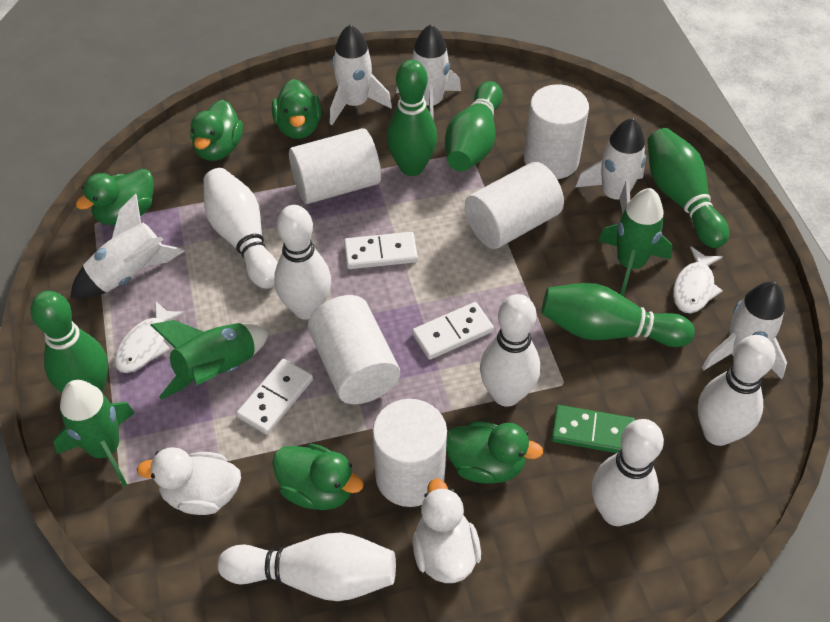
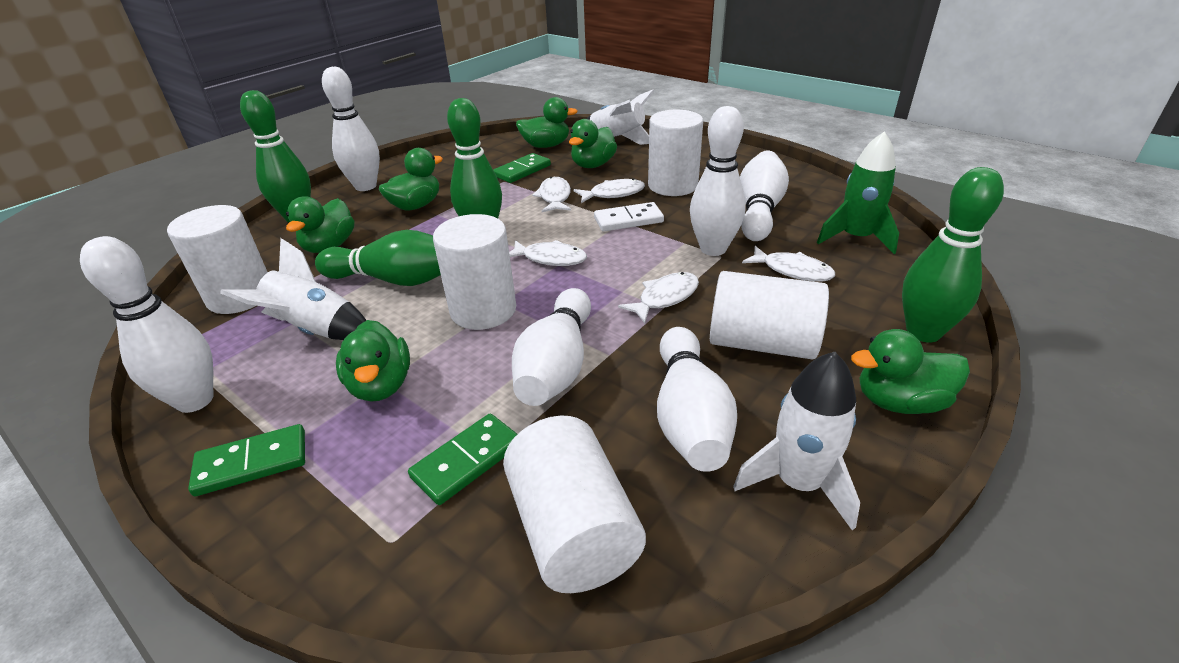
green bowling pin: [30,291,108,393] [387,60,437,176] [445,81,503,171] [541,283,695,347] [647,128,729,248] = 5 -> [240,90,311,222] [315,230,441,286] [447,98,502,218] [902,167,1004,343] = 4
green domino: [551,405,635,453] = 1 -> [188,424,305,496] [408,413,517,505] [493,153,551,183] = 3
green duck: [76,169,154,225] [190,100,243,161] [272,79,321,139] [272,444,364,510] [446,421,543,483] = 5 -> [286,196,355,253] [336,320,410,401] [379,148,443,211] [516,97,578,148] [569,119,617,168] [851,329,970,414] = 6
green rocket: [53,380,135,486] [151,320,270,400] [598,188,673,296] = 3 -> [817,131,899,254] = 1
white domino: [236,359,313,434] [344,232,418,269] [412,302,494,360] = 3 -> [594,202,664,232] = 1
white duck: [137,447,241,515] [413,479,481,583] = 2 -> none = 0
white fish: [114,300,185,373] [673,246,723,313] = 2 -> [509,240,587,266] [532,177,571,212] [574,178,645,203] [618,272,699,323] [742,246,835,281] = 5
white rocket: [70,194,185,299] [330,24,392,125] [396,24,461,119] [576,118,646,214] [702,282,787,379] = 5 -> [220,238,366,340] [587,89,654,145] [733,352,860,530] = 3

